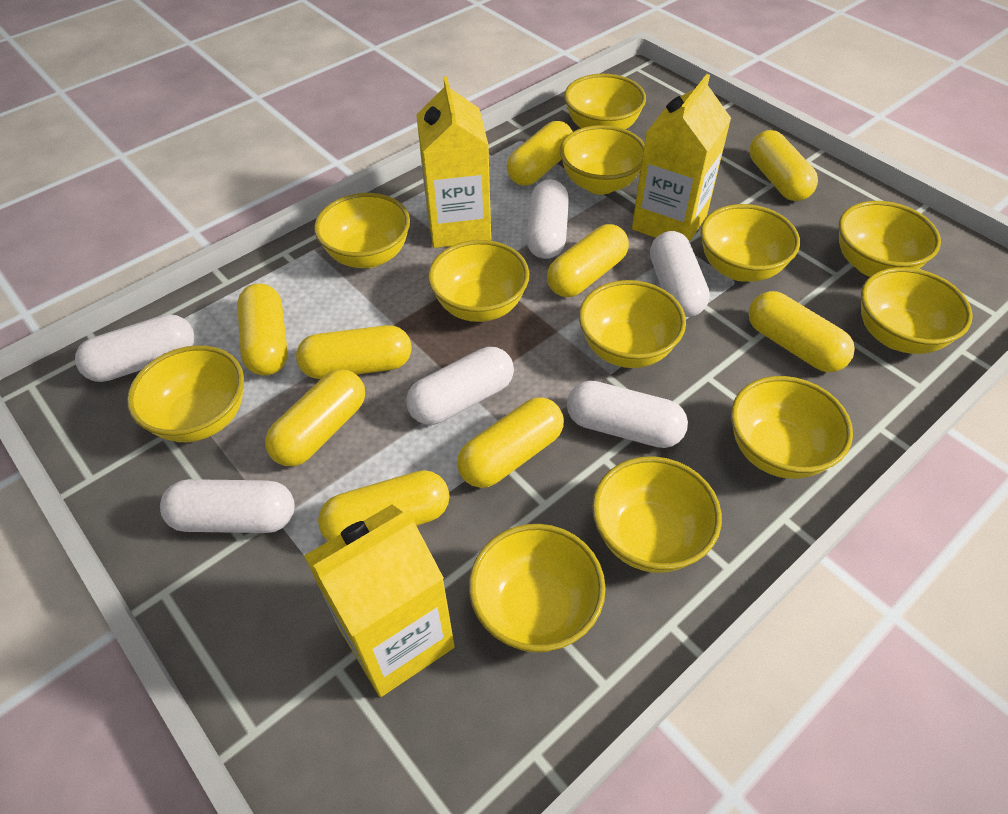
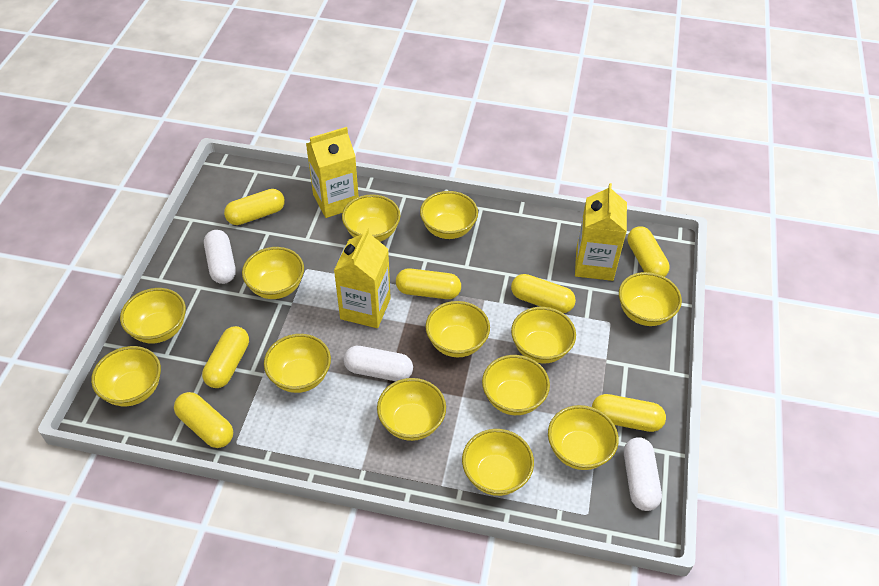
white capsule: [75,314,195,382] [160,479,295,533] [406,347,514,425] [526,179,569,259] [567,381,688,448] [650,231,710,317] = 6 -> [204,230,236,284] [343,346,413,381] [624,437,662,511] = 3
yellow bowl: [127,345,244,442] [314,193,410,268] [428,240,529,322] [469,524,606,652] [560,125,645,195] [564,74,646,130] [579,280,686,368] [592,456,722,573] [701,204,800,282] [731,376,853,479] [839,201,941,277] [861,267,973,354] = 12 -> [91,346,161,406] [120,288,186,343] [242,247,304,299] [264,334,331,393] [342,194,400,242] [377,378,446,441] [420,191,478,239] [425,301,490,357] [462,429,534,496] [482,355,550,415] [511,307,576,363] [548,405,619,470] [619,272,682,326] = 13
yellow capsule: [237,283,288,376] [265,369,365,466] [296,325,411,379] [318,470,450,541] [457,397,564,488] [507,121,573,186] [547,224,629,297] [749,291,855,372] [750,130,818,201] = 9 -> [174,392,233,448] [202,326,249,388] [224,189,285,225] [396,268,461,299] [511,274,576,313] [592,394,666,432] [627,226,670,277] = 7

